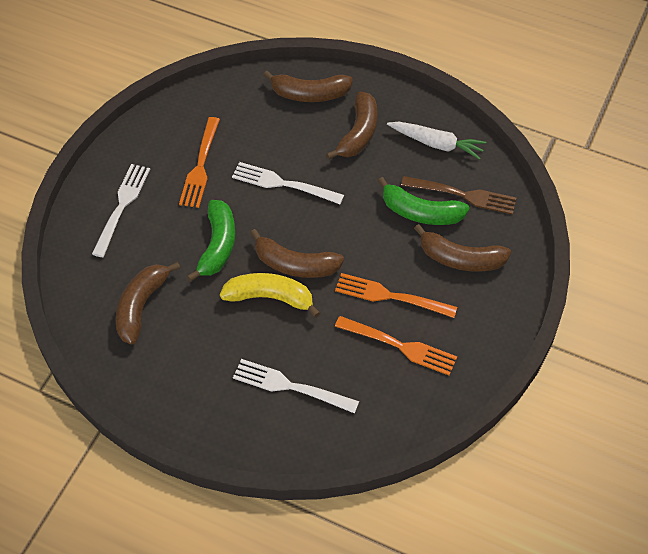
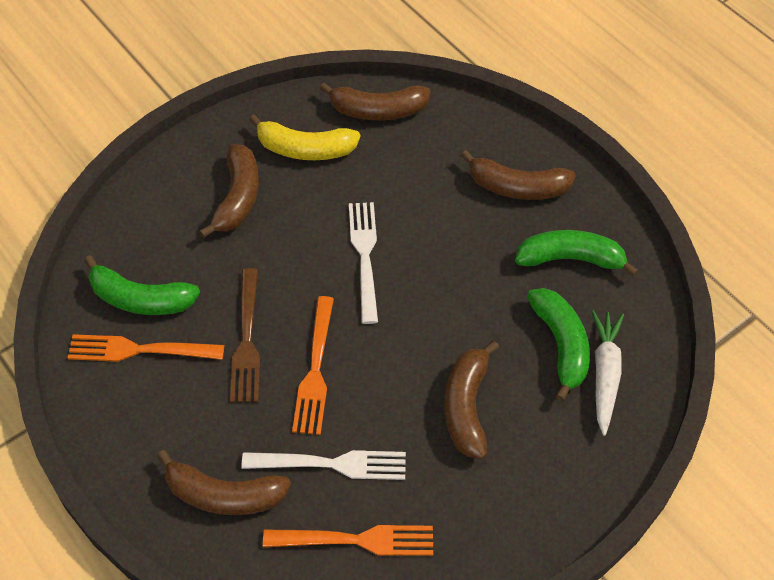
green banana: [187,200,235,282] [378,177,470,225] = 2 -> [84,255,200,315] [515,230,639,277] [527,288,590,402] = 3
white fork: [92,164,150,257] [232,162,344,204] [233,359,359,414] = 3 -> [241,450,406,480] [349,202,378,324] = 2

